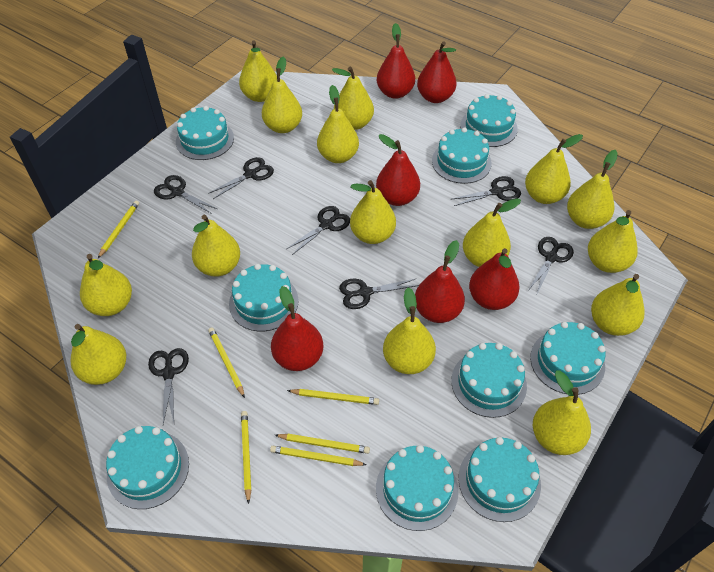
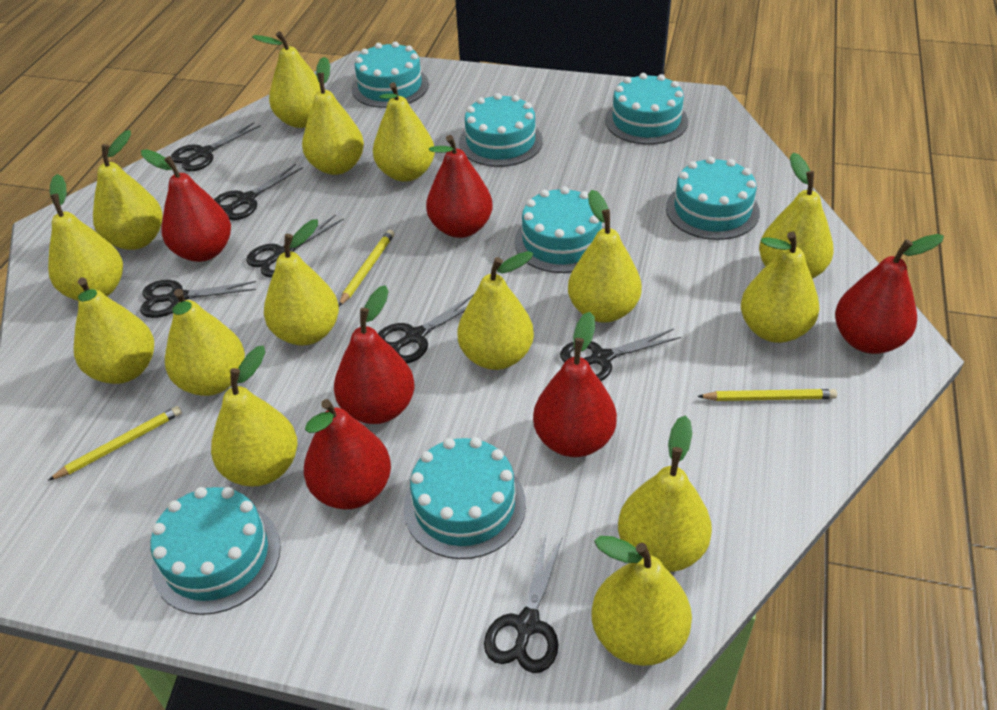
turquoise cake: [106,426,189,509] [176,106,234,160] [229,264,299,331] [376,445,459,531] [432,127,491,184] [451,343,527,418] [458,437,541,522] [460,94,518,147] [530,322,606,395] = 9 -> [150,487,281,615] [352,41,429,108] [404,437,526,559] [459,93,543,167] [514,187,604,273] [605,73,688,145] [666,157,760,240] = 7
yellow pencil: [98,201,139,258] [208,327,245,398] [241,411,251,504] [270,446,367,466] [275,434,370,454] [287,389,379,405] = 6 -> [48,406,182,481] [339,230,394,306] [697,389,837,401] = 3

